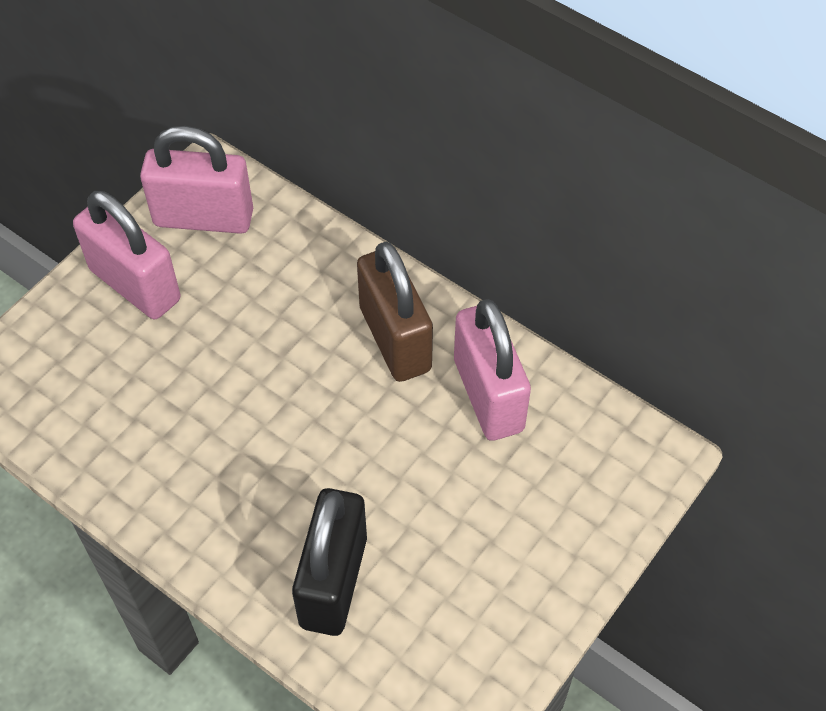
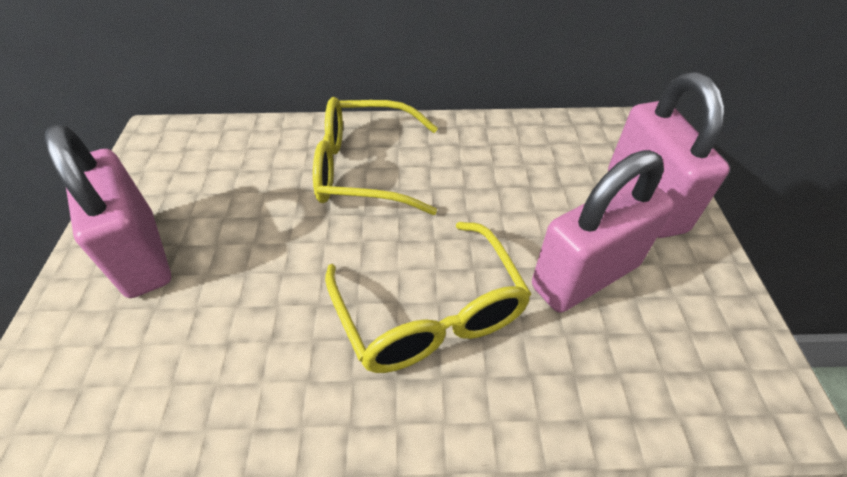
black padlock: [292,488,367,636] = 1 -> none = 0
brown padlock: [357,242,433,382] = 1 -> none = 0
yellow glasses: none = 0 -> [313,97,438,215] [325,222,531,373] = 2

